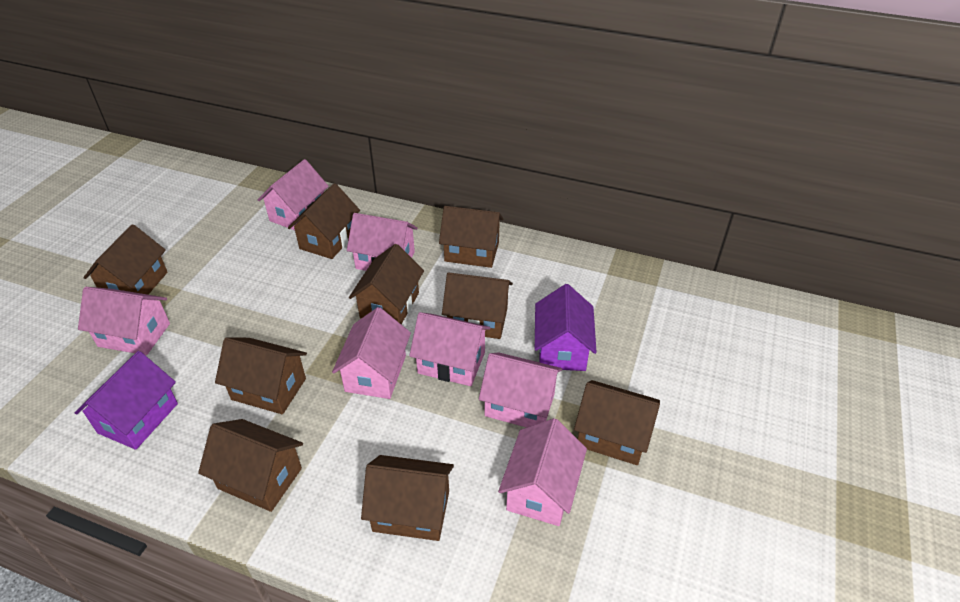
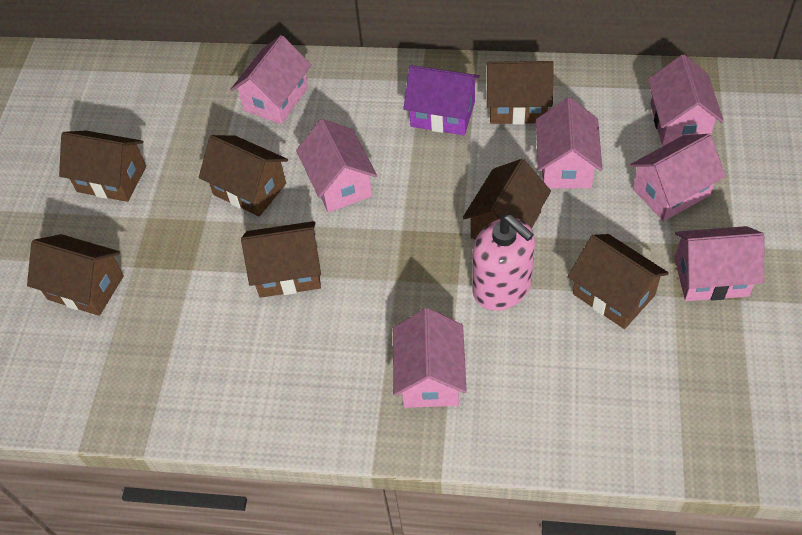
brown house: [83,224,167,295] [198,419,303,512] [215,338,307,414] [288,183,360,259] [349,244,424,324] [361,455,454,541] [439,206,503,268] [442,272,513,339] [574,380,660,465] = 9 -> [27,234,124,316] [59,130,146,202] [199,135,288,216] [241,221,321,298] [462,159,551,240] [486,61,554,125] [568,234,669,329] = 7
pink soap dispenser: none = 0 -> [472,214,535,311] = 1
purple house: [75,351,178,450] [535,284,597,371] = 2 -> [404,65,480,135] = 1

